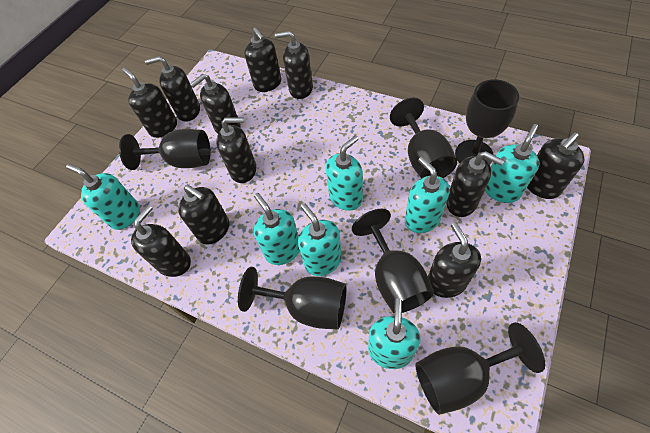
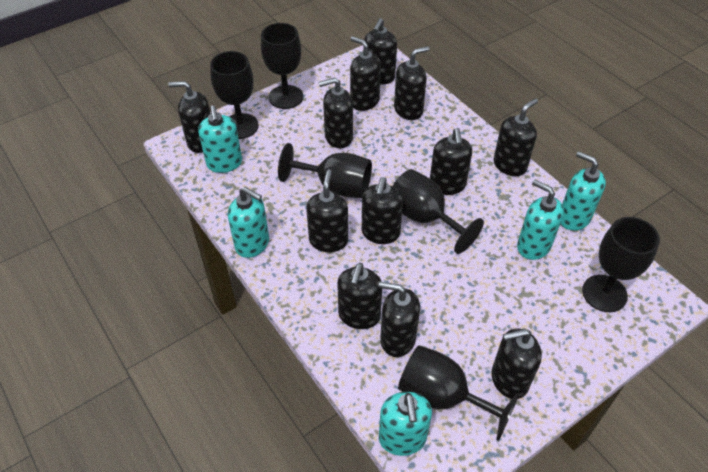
black soap dispenser: [122,68,177,138] [131,205,191,277] [145,56,200,122] [178,185,229,244] [190,74,240,134] [216,117,256,183] [244,27,281,92] [275,31,313,99] [428,222,481,298] [446,151,505,217] [527,133,585,199] = 11 -> [168,81,211,153] [306,169,348,252] [319,77,353,148] [337,263,382,329] [350,36,381,111] [362,177,403,244] [364,18,397,84] [379,282,420,357] [394,46,430,120] [430,128,472,195] [491,328,542,399] [494,98,538,176] = 12
turquoise soap dispenser: [66,164,140,230] [253,193,300,265] [298,203,342,276] [326,136,363,211] [368,298,421,369] [405,157,450,233] [485,124,540,203] = 7 -> [198,105,242,173] [228,187,269,258] [379,392,432,456] [517,180,564,260] [561,151,606,231] = 5

